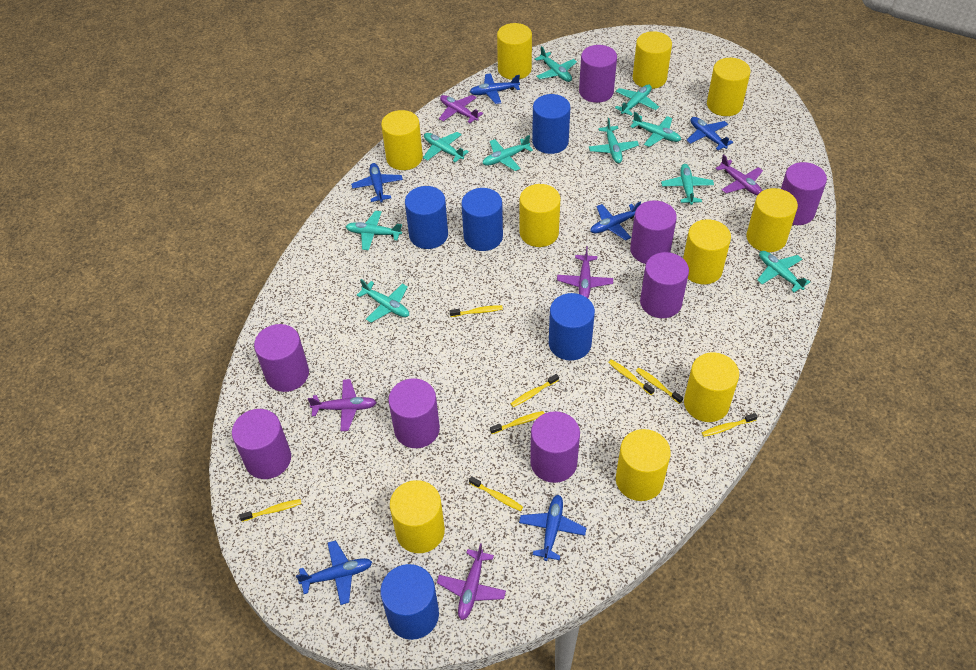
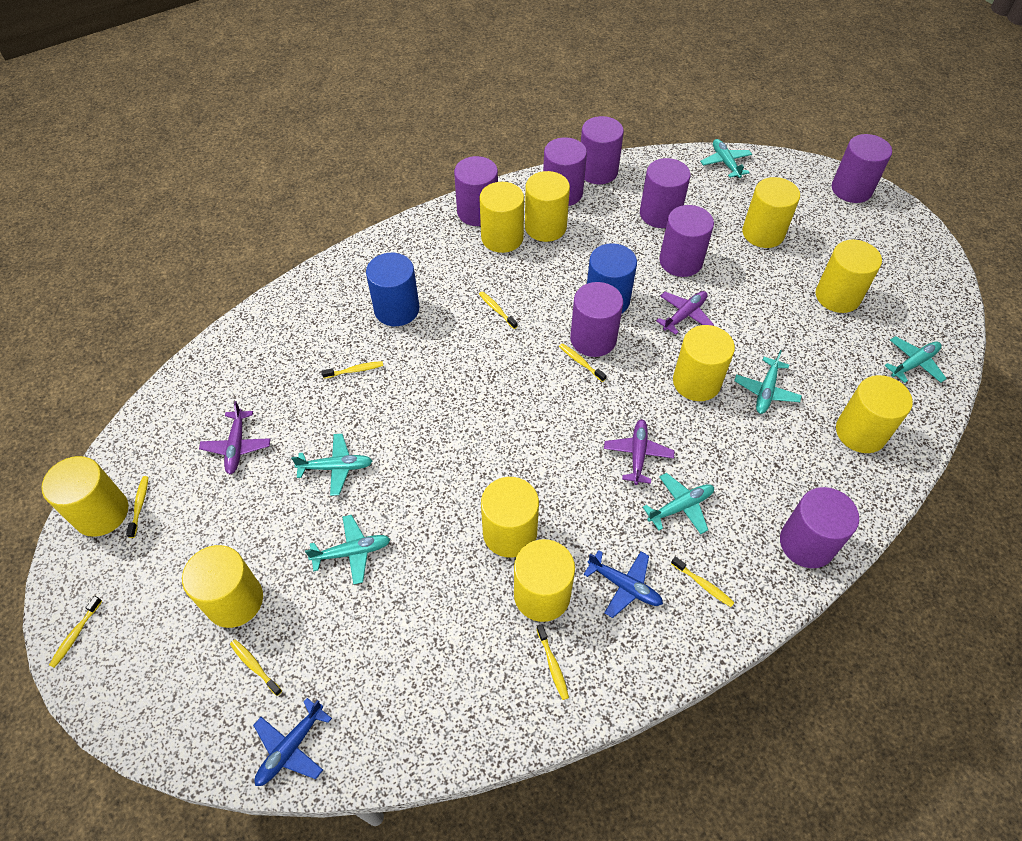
blue cylinder: [380,564,439,640] [405,186,448,249] [461,188,503,251] [532,94,570,154] [549,293,595,361] = 5 -> [366,253,419,326] [587,243,637,313] = 2
blue plane: [296,540,372,605] [351,163,403,203] [470,73,520,104] [519,495,586,561] [590,202,641,241] [686,117,733,150] = 6 -> [253,698,332,786] [583,550,663,618] = 2
purple plane: [308,379,377,431] [437,543,506,620] [439,95,483,123] [557,246,613,298] [715,154,763,195] = 5 -> [199,401,270,474] [604,419,675,485] [656,291,714,335] = 3
turquoise plane: [346,211,402,250] [357,279,409,323] [423,132,469,162] [482,135,533,171] [535,46,577,82] [589,118,639,163] [615,84,659,116] [630,112,681,147] [661,164,714,205] [757,251,810,292] = 10 -> [291,434,373,496] [305,515,391,585] [643,473,714,534] [700,139,752,178] [734,350,802,414] [884,336,947,383] = 6

